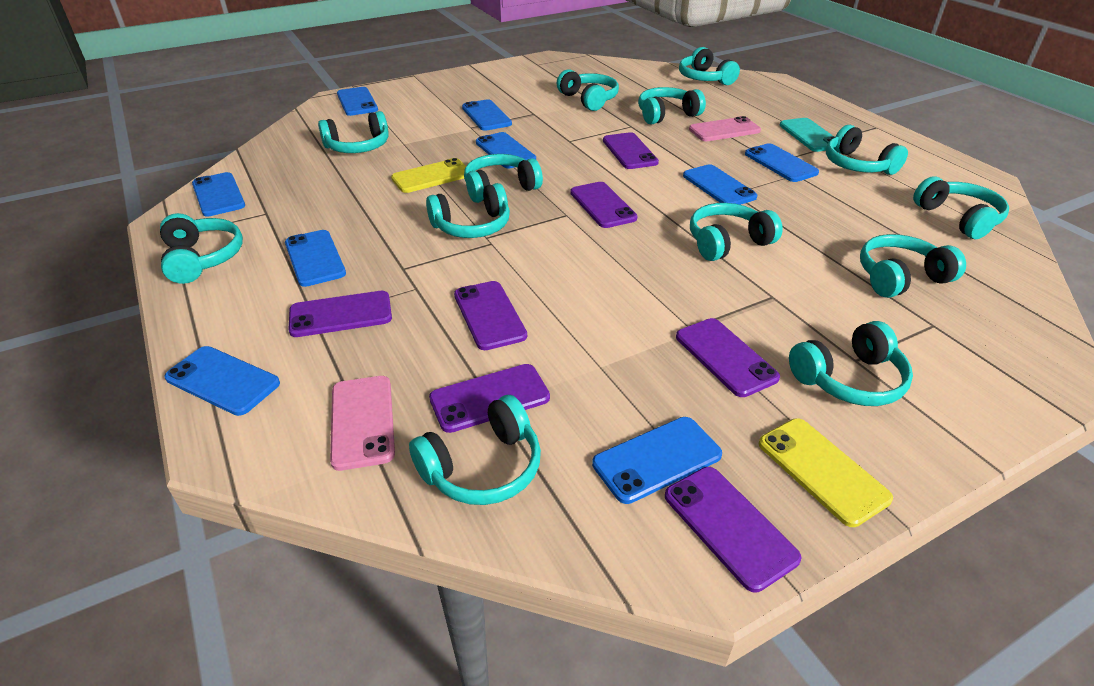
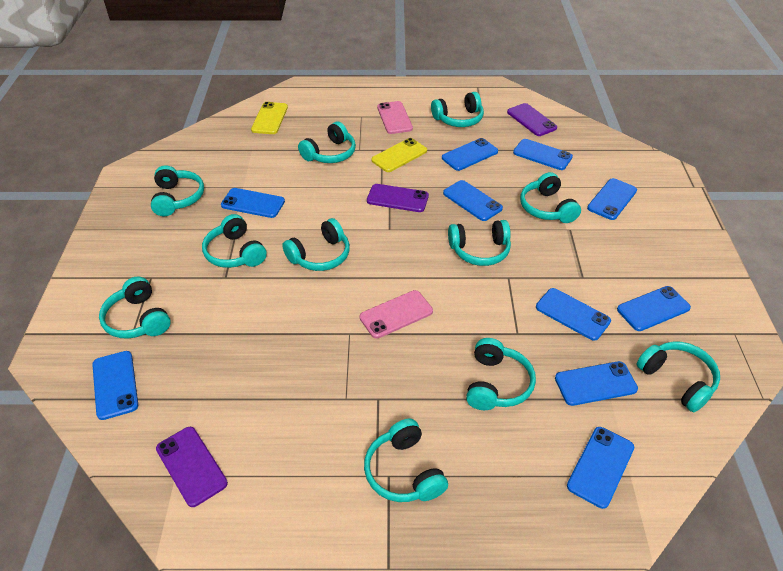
blue phone: [165,346,280,416] [192,172,245,216] [285,230,346,287] [337,87,378,116] [462,99,512,131] [476,132,536,168] [592,417,722,504] [683,164,757,205] [745,143,819,182] = 9 -> [92,351,138,420] [221,188,285,218] [442,138,498,171] [443,180,503,221] [513,139,573,170] [536,288,611,341] [555,361,638,406] [567,427,634,509] [587,178,637,220] [617,286,691,331] = 10
purple phone: [288,291,392,337] [429,364,550,433] [454,281,527,350] [570,182,638,228] [603,132,659,169] [665,467,802,593] [676,318,780,397] = 7 -> [156,427,228,507] [367,184,429,212] [507,103,557,136] = 3
turquoise headphones: [160,213,243,284] [318,111,389,153] [409,395,541,505] [426,183,510,238] [464,154,543,203] [557,69,619,111] [638,87,706,124] [679,47,740,85] [690,203,783,261] [789,321,913,406] [826,125,908,175] [860,234,966,298] [913,176,1009,239] = 13 -> [99,276,171,339] [151,165,204,216] [202,214,267,268] [282,218,350,271] [298,122,356,163] [364,419,448,502] [431,92,484,127] [448,220,511,266] [466,338,536,410] [520,172,581,223] [637,342,720,412] = 11
turquoise phone: [779,118,835,152] = 1 -> none = 0

